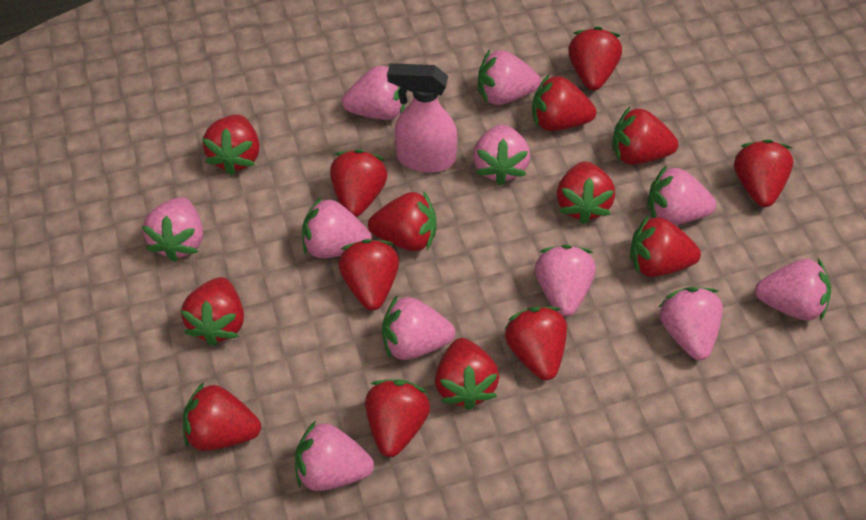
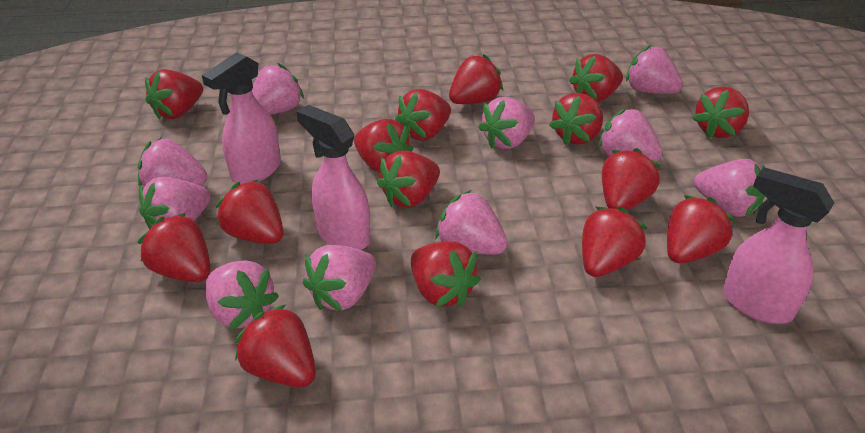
pink spray bottle: [387,63,457,173] = 1 -> [202,52,281,184] [296,105,370,250] [722,167,834,324] = 3
pink strawberry: [142,197,203,262] [295,421,374,491] [302,197,372,258] [342,63,405,120] [382,296,455,360] [473,124,530,186] [478,49,541,105] [535,245,596,316] [647,165,716,225] [658,287,723,360] [755,258,831,321] = 11 -> [138,138,207,187] [139,177,210,230] [205,261,279,330] [252,63,304,115] [303,245,376,312] [435,190,508,255] [478,97,535,149] [599,108,663,162] [626,45,683,94] [694,159,765,217] = 10

